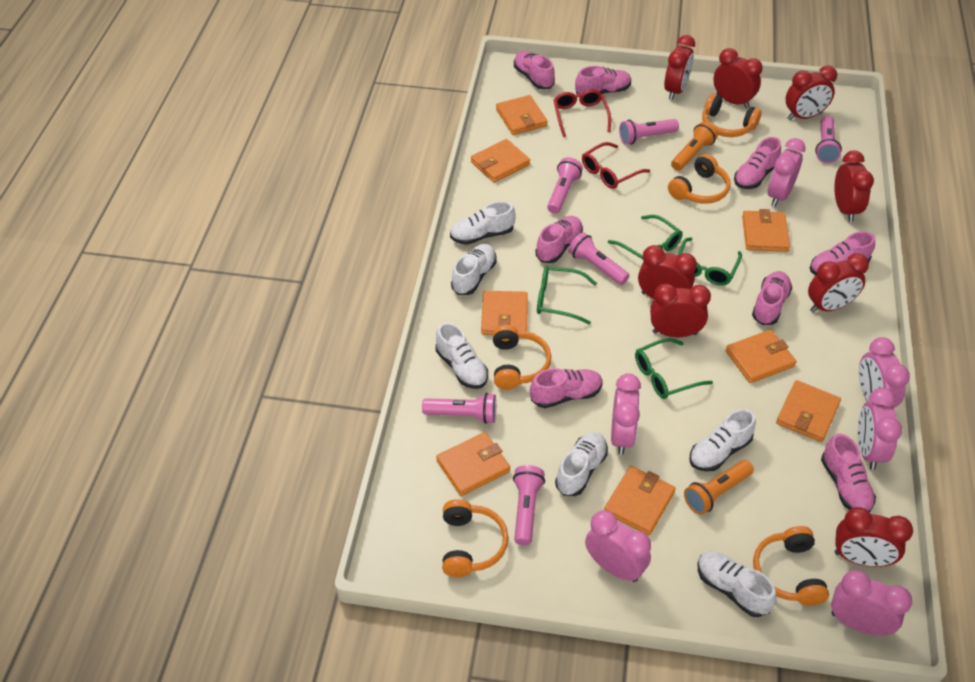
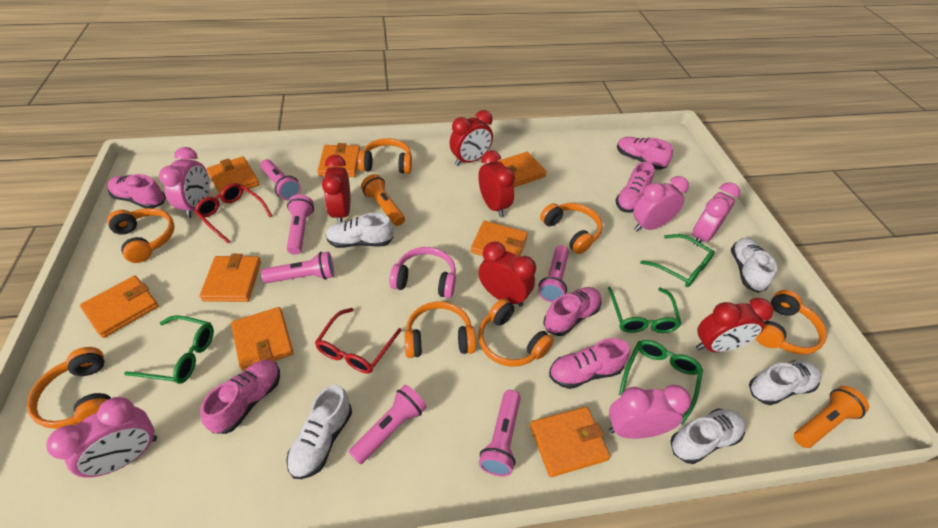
orange headphones: [442,499,508,577] [492,325,551,390] [668,154,731,204] [702,93,762,137] [753,526,829,606] = 5 -> [27,347,111,429] [107,208,175,263] [358,138,412,174] [405,301,476,358] [478,298,554,367] [540,203,602,254] [755,290,827,354] = 7
pink clock: [585,510,651,582] [611,373,641,455] [768,138,806,207] [831,570,912,636] [858,388,902,470] [859,337,910,408] = 6 -> [46,397,157,478] [159,147,209,218] [609,385,691,439] [633,176,689,231] [692,182,740,246] = 5
pink headphones: none = 0 -> [389,247,456,298] = 1
pink shoe: [514,51,555,89] [530,368,603,408] [536,216,583,263] [575,66,631,94] [734,137,781,189] [752,271,792,325] [810,231,875,275] [821,434,876,513] = 8 -> [107,174,166,208] [200,359,280,434] [543,287,602,336] [549,338,630,389] [615,162,654,213] [617,137,673,170] = 6
red clock: [638,245,697,299] [650,284,711,337] [664,35,695,100] [713,48,763,109] [786,66,837,120] [808,253,869,313] [834,150,874,222] [835,507,913,567] = 8 -> [322,155,350,223] [450,110,493,166] [478,150,515,217] [478,241,536,307] [696,298,774,352] = 5
white shoe: [436,322,488,389] [450,201,516,245] [451,244,496,295] [555,432,608,496] [689,409,756,472] [698,551,776,617] = 6 -> [286,385,352,479] [326,213,394,248] [670,408,746,464] [731,238,777,293] [749,360,822,405] = 5

